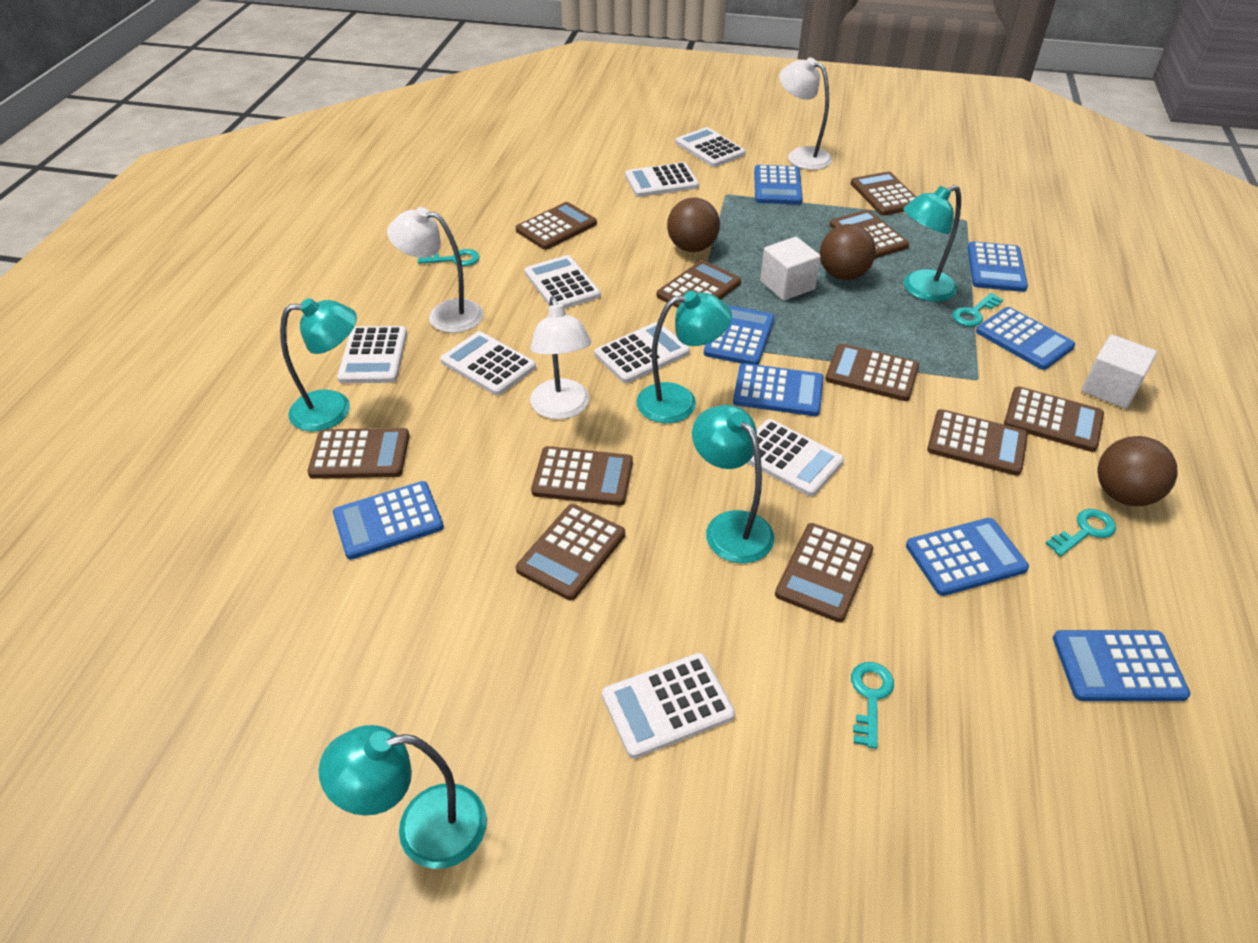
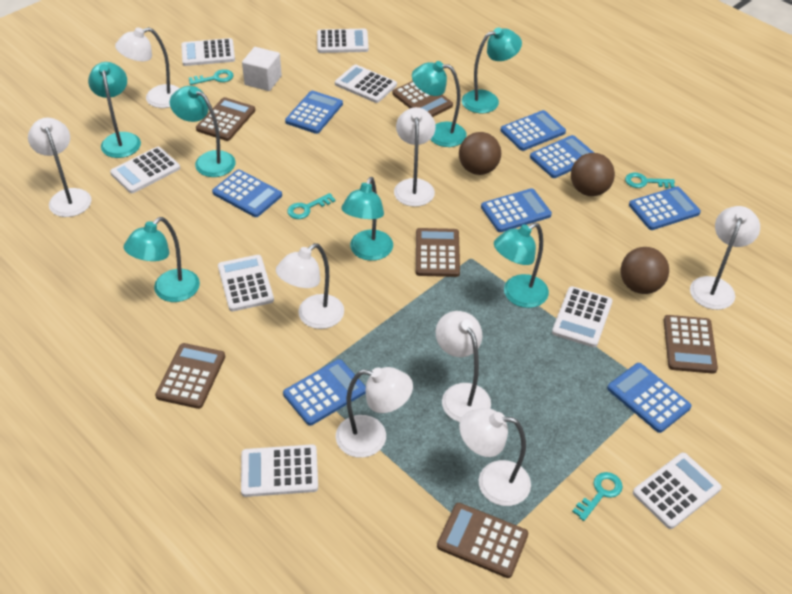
brown calculator: [307,428,409,479] [516,202,597,250] [516,504,625,600] [531,446,633,506] [657,260,741,308] [775,523,873,622] [825,344,919,401] [830,210,909,258] [851,172,916,216] [927,409,1028,476] [1004,387,1104,452] = 11 -> [155,343,225,409] [196,97,255,141] [392,81,453,117] [416,228,460,277] [437,503,528,578] [664,315,718,374] = 6
turquoise lamp: [280,298,357,432] [319,725,487,869] [636,291,732,423] [692,405,774,563] [903,185,961,302] = 5 -> [88,62,141,158] [124,217,200,302] [170,86,235,177] [341,177,393,261] [412,61,467,147] [462,27,522,113] [494,223,549,308] = 7
white cube: [760,237,821,301] [1082,335,1157,409] = 2 -> [242,47,282,91] = 1
white lamp: [387,207,483,333] [530,296,591,419] [779,57,832,170] = 3 -> [28,118,91,217] [115,27,180,108] [276,243,344,329] [336,367,413,458] [394,107,436,207] [435,311,491,422] [459,408,531,506] [690,206,760,310] = 8

